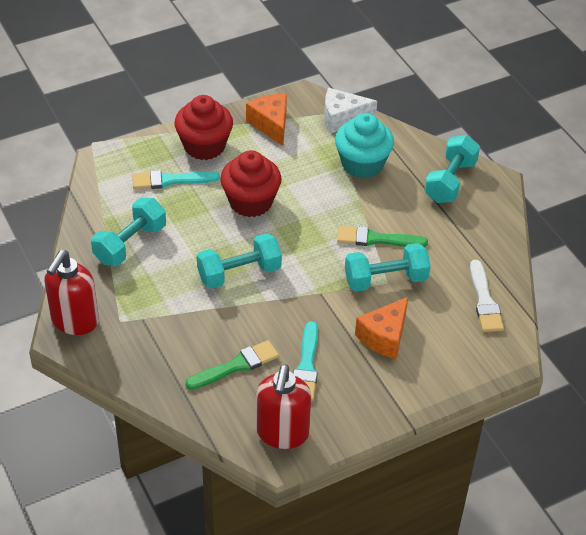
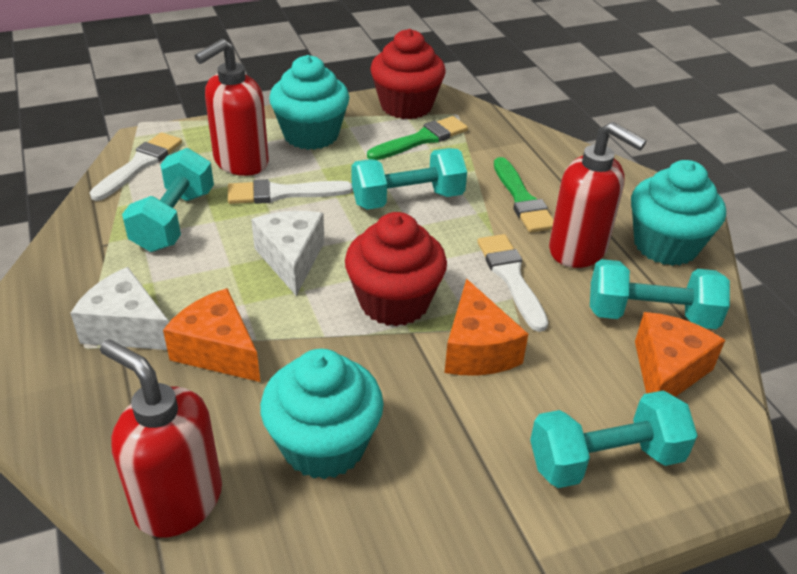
orange cheese: [246,94,287,146] [355,297,408,359] = 2 -> [163,288,261,382] [445,279,528,376] [635,312,725,397] = 3
red soap dispenser: [44,250,99,335] [256,364,312,449] = 2 -> [100,339,222,538] [195,39,269,176] [549,122,647,268] = 3
turquoise brush: [132,170,220,189] [293,321,318,401] = 2 -> none = 0
turquoise cupcake: [335,113,394,178] = 1 -> [260,349,384,479] [269,55,349,150] [631,160,726,266] = 3
white brush: [470,260,504,332] = 1 -> [90,132,182,201] [228,179,353,204] [477,234,548,332] = 3
white cheese: [324,88,377,133] = 1 -> [70,267,169,350] [251,211,324,296] = 2

